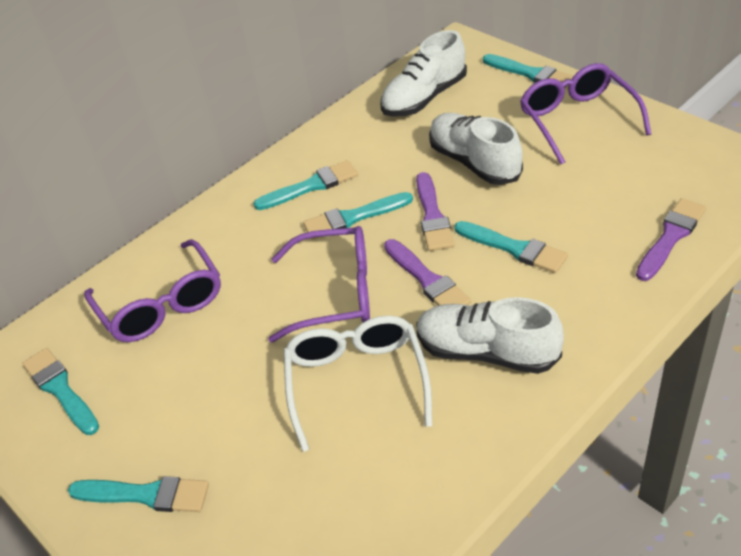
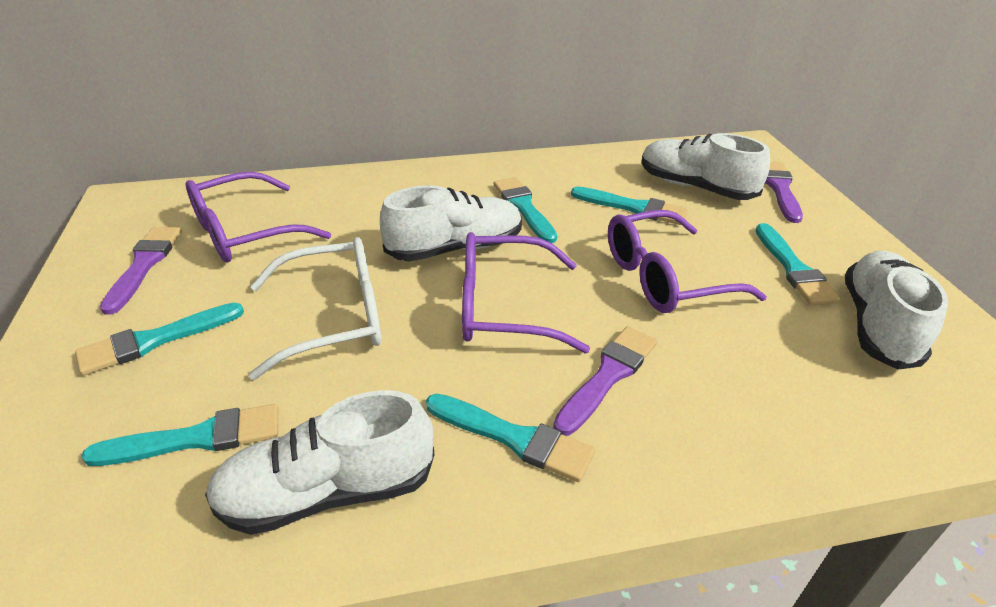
white shoe: [380,30,467,117] [417,297,564,374] [429,113,523,185] = 3 -> [205,390,434,535] [380,185,522,261] [641,133,770,200] [845,250,948,370] = 4

